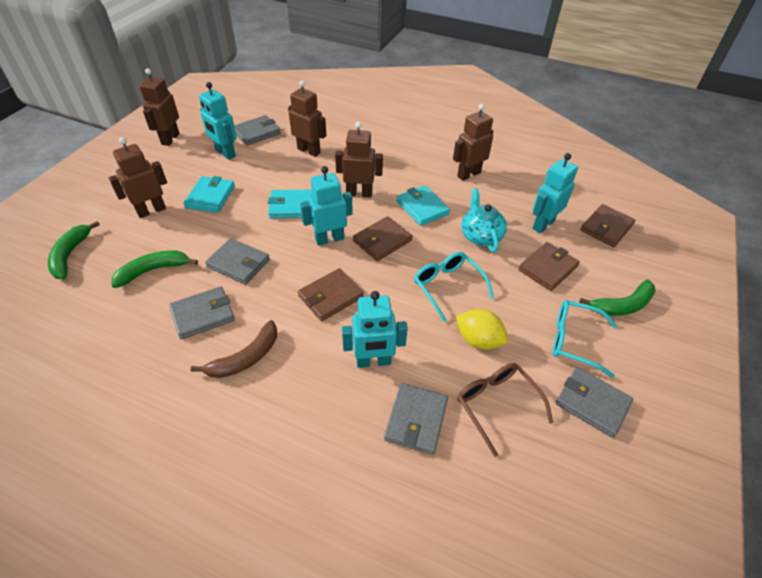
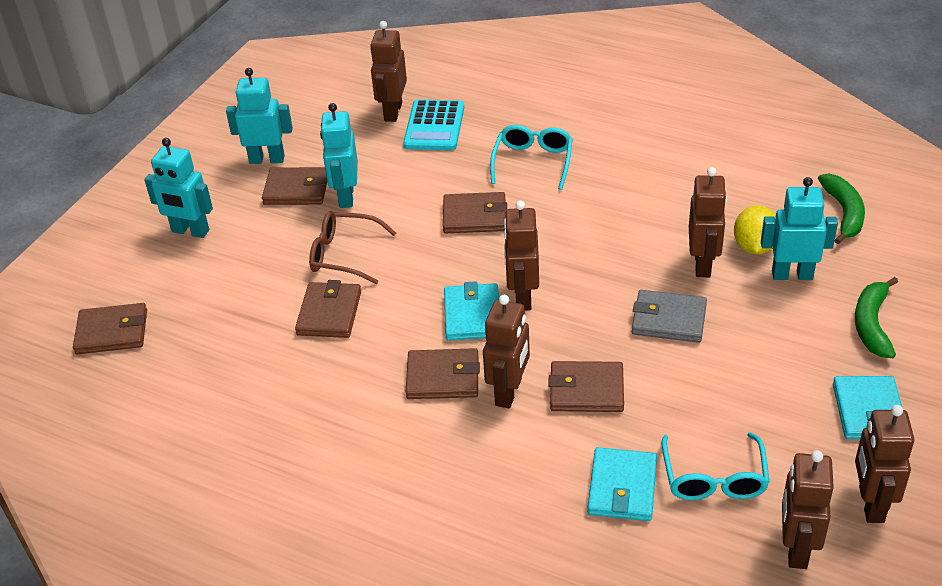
brown banana: [191,320,277,378] = 1 -> none = 0
brown robot: [109,137,167,218] [139,68,180,146] [288,80,327,157] [335,121,383,197] [453,104,493,181] = 5 -> [370,21,407,122] [483,295,530,408] [504,200,539,311] [689,167,727,277] [782,450,834,569] [855,405,914,523] = 6
brown wallet: [298,268,364,321] [353,216,412,261] [518,242,580,291] [580,204,635,247] = 4 -> [73,303,147,354] [262,167,327,205] [295,280,361,338] [406,348,480,399] [443,192,507,233] [548,361,624,412] = 6
green banana: [48,221,100,279] [112,251,198,288] [579,280,655,316] = 3 -> [818,173,865,244] [855,277,898,358] = 2
grey wallet: [169,286,235,340] [205,238,270,285] [234,115,281,146] [384,383,448,455] [556,367,633,438] = 5 -> [632,290,707,343] = 1
turquoise calculator: none = 0 -> [403,99,464,150] = 1
turquoise teapot: [461,188,507,252] = 1 -> none = 0

